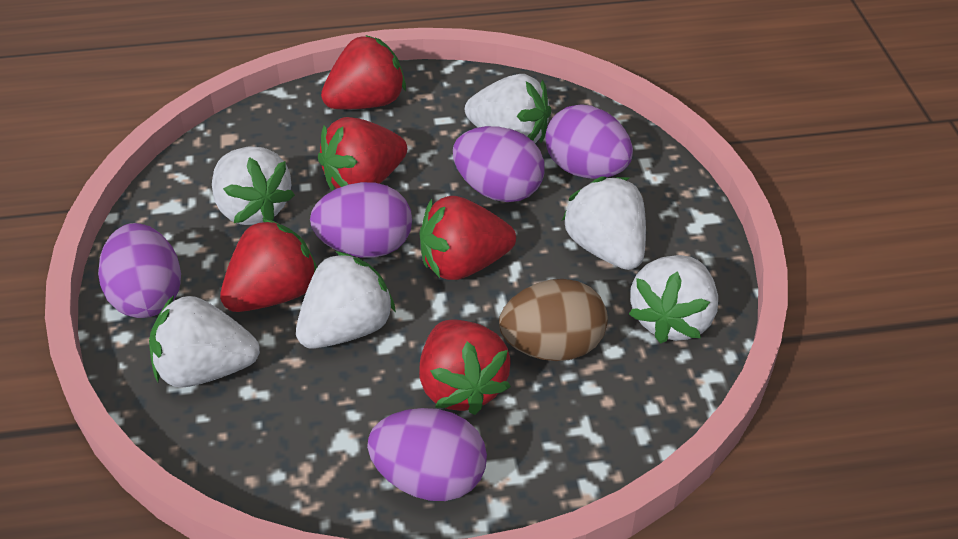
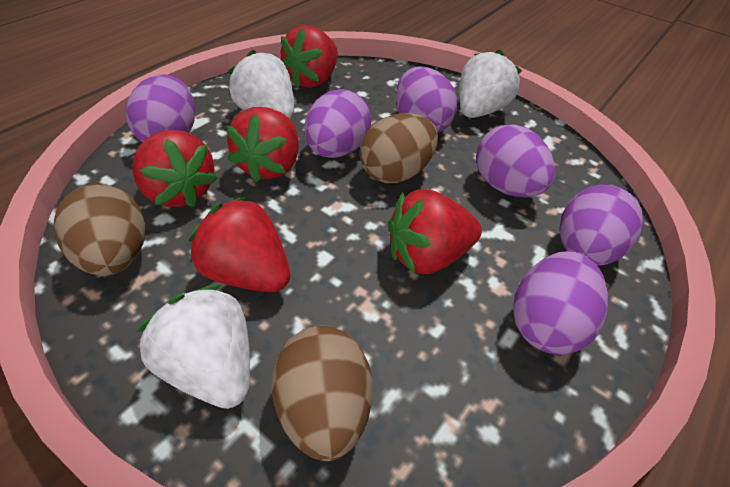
brown egg: [499,279,608,361] = 1 -> [54,184,145,275] [271,325,372,461] [359,113,438,183] = 3
purple egg: [98,223,181,318] [310,182,412,258] [367,408,487,501] [453,126,545,202] [545,104,633,179] = 5 -> [126,74,195,142] [304,89,371,158] [396,67,457,133] [476,124,555,197] [513,251,609,355] [559,185,644,266] = 6
white strawberry: [149,295,260,388] [212,146,295,225] [296,251,396,349] [465,74,551,143] [562,176,646,270] [629,255,718,344] = 6 -> [135,285,250,409] [228,50,294,119] [459,50,522,118] = 3

